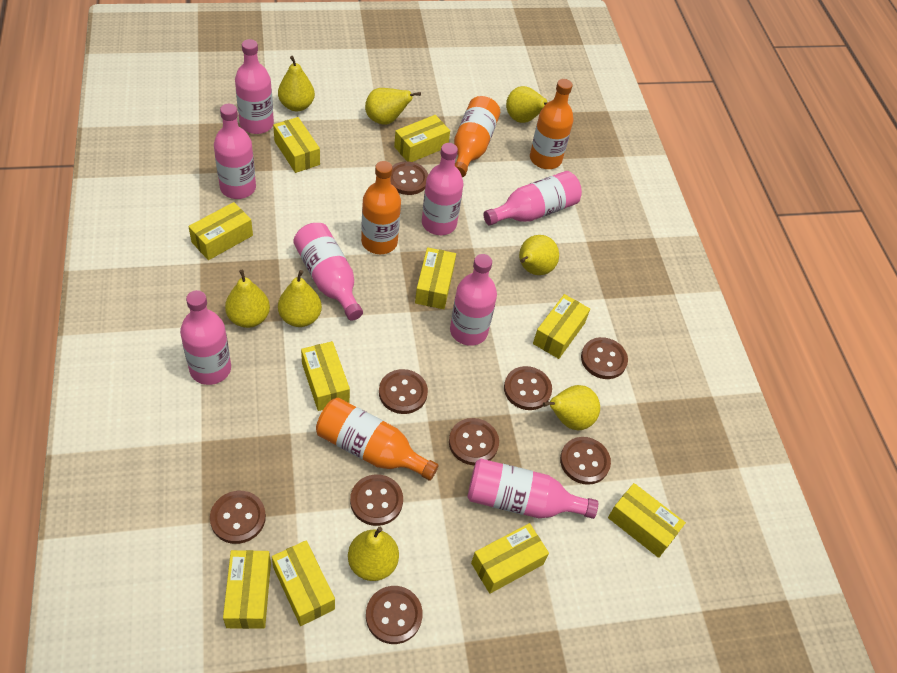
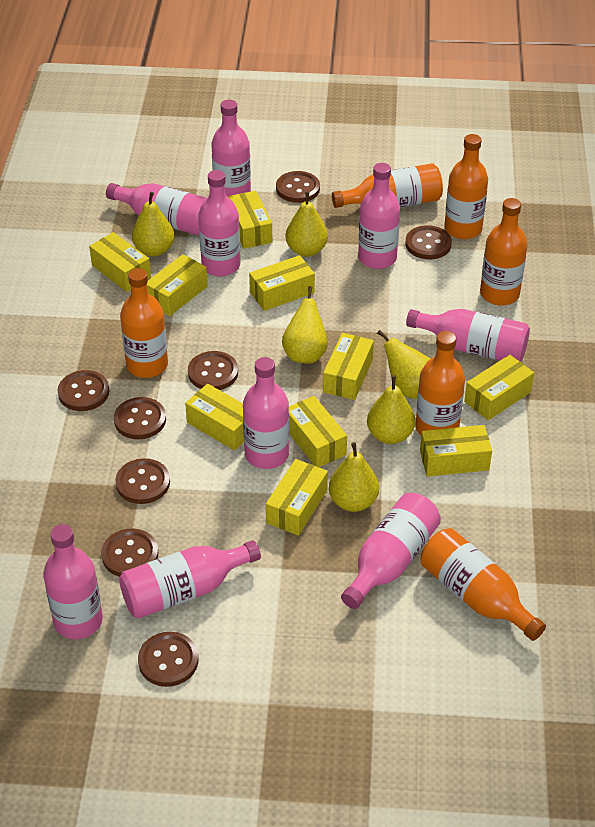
brown button: [210,491,266,544] [350,474,403,526] [366,586,423,644] [379,369,428,414] [391,161,428,195] [449,418,499,465] [504,366,552,410] [560,437,611,485] [581,337,628,379] = 9 -> [58,370,109,411] [101,529,158,577] [114,397,166,439] [115,458,170,504] [138,632,198,687] [188,351,238,390] [276,171,320,203] [405,225,452,260] = 8
orange bottle: [316,398,439,481] [361,161,401,254] [454,96,500,177] [530,79,574,169] = 4 -> [120,268,168,378] [332,163,443,208] [416,331,465,435] [421,528,546,641] [444,134,488,239] [480,198,527,306] = 6
pink bottle: [180,290,231,385] [214,104,256,199] [235,39,274,134] [293,223,363,321] [422,143,463,235] [450,254,497,346] [468,458,598,519] [483,171,582,225] = 8 -> [43,524,103,639] [106,183,207,235] [119,540,261,619] [198,170,240,277] [212,100,251,196] [243,357,289,469] [341,493,441,609] [358,163,400,269] [406,309,530,362] = 9
yellow pear: [225,270,270,328] [278,56,315,111] [278,270,322,327] [348,527,399,581] [365,88,421,125] [506,86,548,123] [519,235,559,275] [543,385,600,430] = 8 -> [132,192,174,257] [282,286,328,364] [285,192,328,257] [329,442,379,512] [367,375,415,444] [377,330,430,399] = 6

